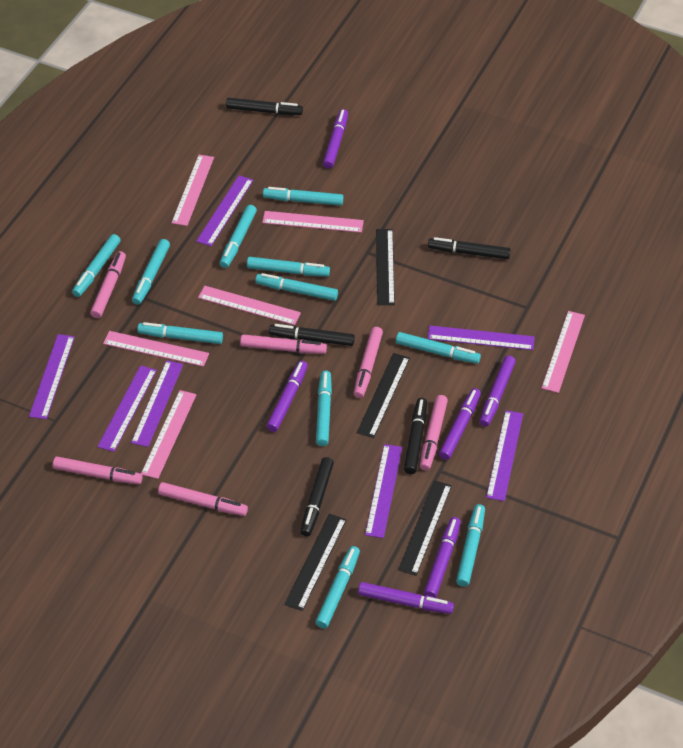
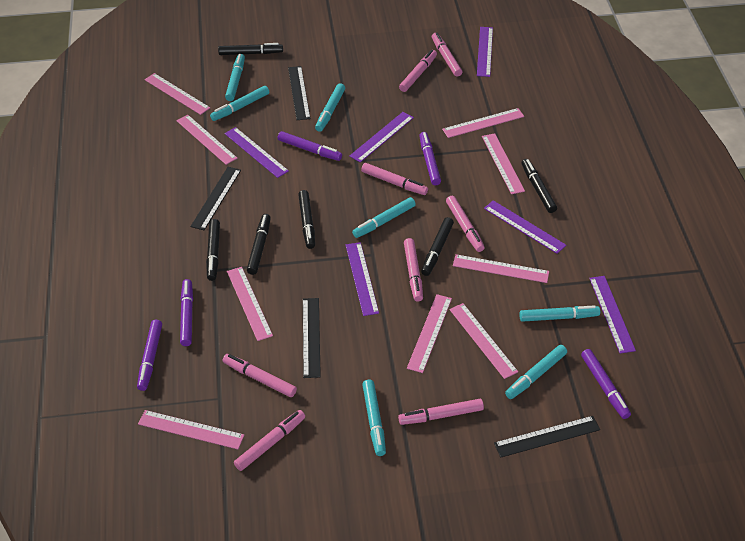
black marker: [226,98,303,115] [269,324,355,346] [300,457,334,537] [404,398,427,474] [428,237,511,259] = 5 -> [206,219,220,281] [218,43,283,55] [247,214,271,275] [298,190,315,249] [421,217,454,276] [521,159,557,213] = 6
pink marker: [53,457,143,484] [90,251,126,318] [158,482,248,516] [240,334,327,354] [354,327,383,398] [420,395,448,471] = 6 -> [223,354,297,397] [234,410,305,471] [361,163,428,195] [398,399,484,425] [399,50,437,92] [404,238,423,302] [432,33,462,77] [446,196,485,252] = 8
pink ruler: [103,331,209,367] [141,390,197,479] [171,155,214,226] [198,286,301,325] [262,211,364,233] [541,311,585,393] = 6 -> [138,410,244,449] [144,73,210,115] [176,115,237,165] [227,267,273,341] [407,294,452,373] [442,108,524,138] [449,303,518,379] [453,254,549,283] [482,133,525,194] = 9
purple marker: [266,361,308,432] [323,109,348,169] [358,582,454,614] [424,517,461,598] [439,388,481,460] [480,355,516,426] = 6 -> [137,320,162,391] [180,279,193,346] [278,131,342,161] [419,132,441,185] [581,349,631,419] = 5
purple ruler: [29,334,75,419] [97,365,157,452] [131,360,183,447] [196,175,253,246] [365,444,402,538] [428,325,535,350] [486,410,523,501] = 7 -> [225,127,289,178] [346,242,379,316] [349,112,414,162] [477,27,493,77] [484,200,566,254] [589,276,636,354] = 6
turquoise marker: [72,234,121,297] [132,239,170,305] [137,322,223,344] [220,205,257,268] [247,257,330,277] [255,273,338,301] [263,187,343,206] [315,546,360,628] [316,371,332,446] [396,332,481,364] [456,504,485,587] = 11 -> [210,86,269,121] [225,54,245,101] [315,83,345,132] [352,197,416,238] [362,380,386,456] [505,345,567,399] [519,305,600,322] = 7

